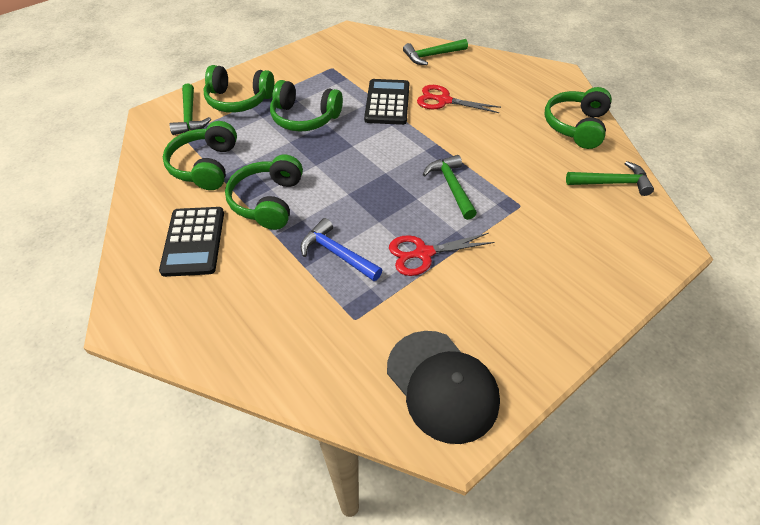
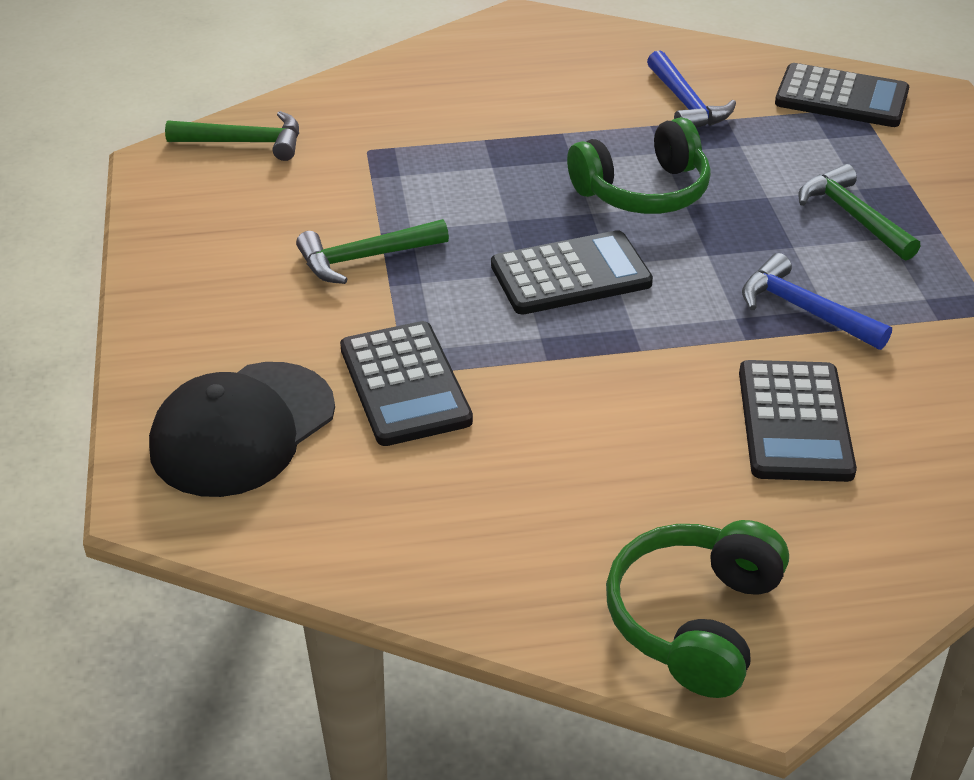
black calculator: [159,207,224,277] [364,79,409,125] = 2 -> [340,321,473,446] [491,230,653,315] [739,360,857,482] [775,63,909,127] = 4
blue hammer: [300,218,382,281] = 1 -> [647,50,736,128] [742,253,892,350] = 2
green hammer: [170,83,211,135] [403,39,468,65] [423,155,477,220] [566,161,654,196] = 4 -> [165,111,299,161] [296,219,449,284] [798,164,920,260] = 3
green headphones: [163,121,237,190] [204,65,275,113] [225,155,303,230] [270,80,343,132] [544,87,612,149] = 5 -> [567,117,711,214] [606,520,789,698] = 2
red scissors: [389,233,494,276] [417,85,501,113] = 2 -> none = 0

